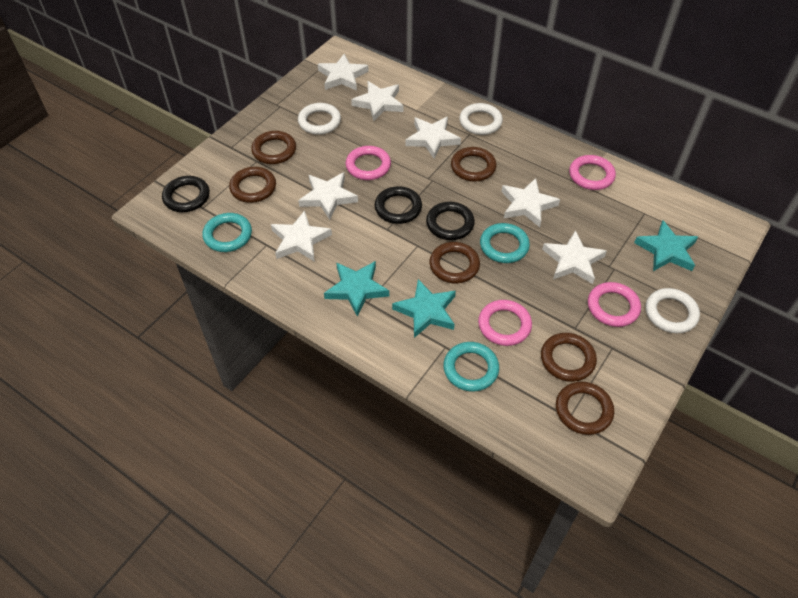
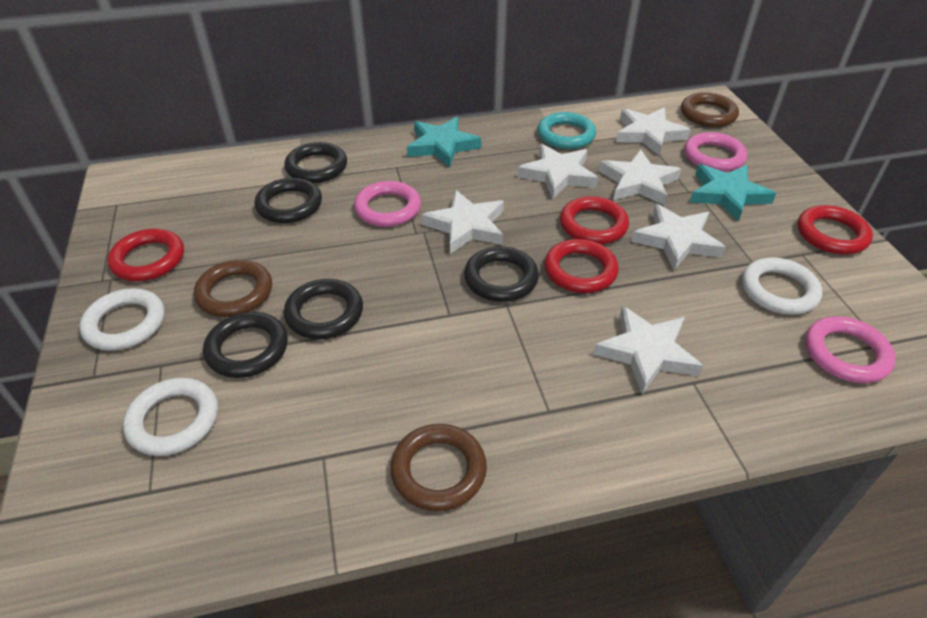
black ring: [162,176,210,212] [375,186,422,224] [426,202,475,240] = 3 -> [203,312,288,378] [254,178,322,223] [284,142,347,183] [284,279,363,339] [464,246,539,302] = 5
brown ring: [229,167,276,203] [251,131,296,164] [430,242,480,283] [451,147,496,182] [541,333,597,382] [556,382,614,435] = 6 -> [194,260,272,317] [390,424,487,511] [681,92,739,127] = 3
pink ring: [346,146,391,180] [478,300,532,346] [569,155,616,190] [588,282,641,327] = 4 -> [354,181,421,227] [684,132,747,172] [805,316,896,383] = 3
red ring: none = 0 -> [107,229,184,281] [544,239,619,293] [560,196,629,244] [797,205,873,255] = 4
turquoise ring: [202,213,252,252] [443,342,499,392] [480,223,530,263] = 3 -> [537,112,596,149] = 1
turquoise star: [324,261,389,317] [392,279,456,338] [634,220,698,271] = 3 -> [407,117,481,167] [690,164,776,222] = 2
white star: [271,210,332,262] [298,172,358,220] [318,54,369,91] [351,81,404,121] [405,117,461,159] [501,178,560,227] [542,230,607,284] = 7 -> [422,190,504,254] [517,144,598,199] [593,306,703,394] [599,149,681,205] [616,108,691,155] [632,204,725,270] = 6

